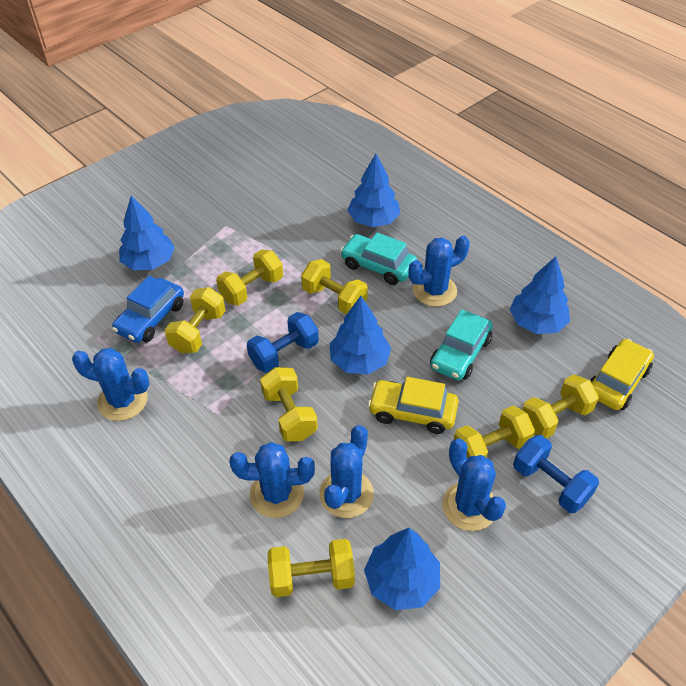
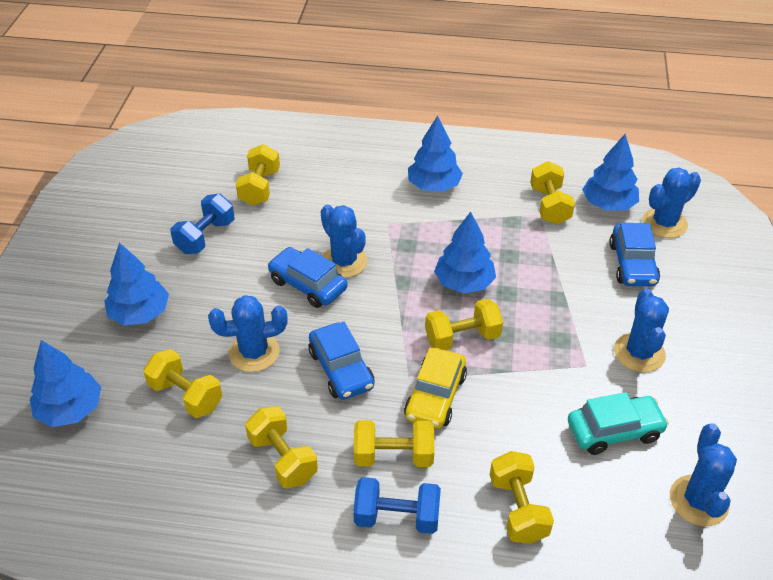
blue car: [112,276,184,343] = 1 -> [267,247,347,308] [309,322,374,400] [609,223,660,286] = 3
turquoise car: [340,232,417,285] [430,310,493,381] = 2 -> [568,392,669,455] = 1
yellow car: [368,377,459,434] [590,339,654,410] = 2 -> [404,348,467,429] = 1

